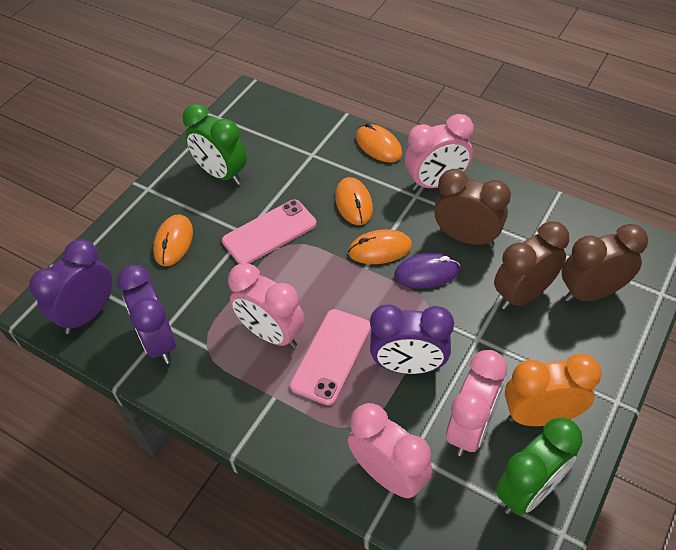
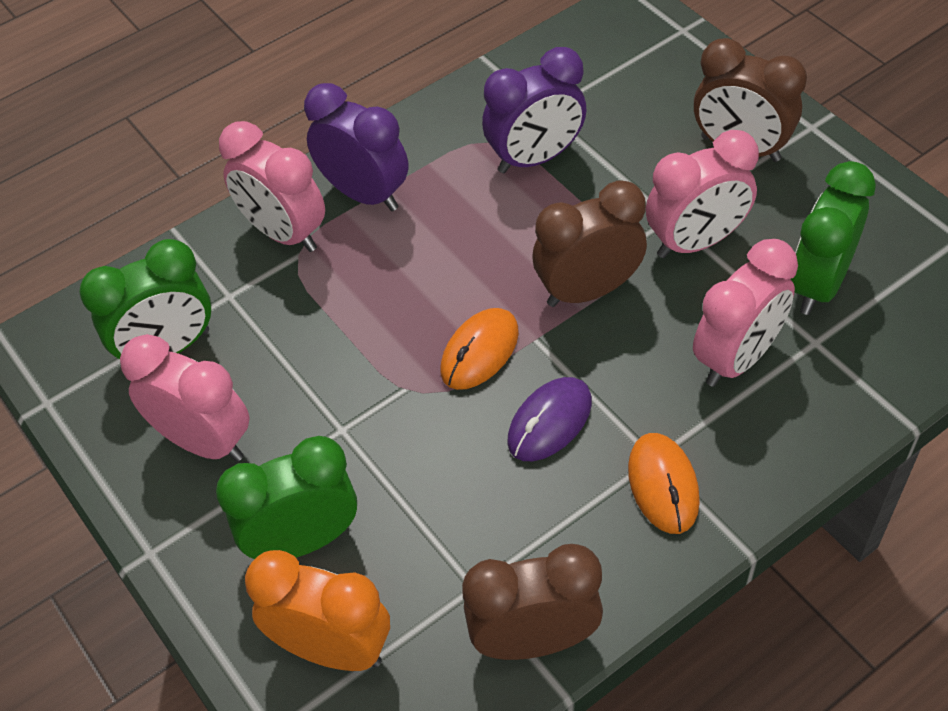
green clock: [183,104,247,185] [496,417,583,515] = 2 -> [79,239,211,359] [216,436,357,559] [790,161,876,315] = 3
orange mouse: [153,214,193,266] [335,177,373,225] [348,229,412,264] [356,123,402,163] = 4 -> [440,308,519,390] [628,433,700,534] = 2
pink phone: [222,200,316,264] [290,309,371,406] = 2 -> none = 0
purple clock: [29,239,112,334] [117,265,177,364] [370,304,454,374] = 3 -> [304,83,409,211] [482,47,587,173] = 2

